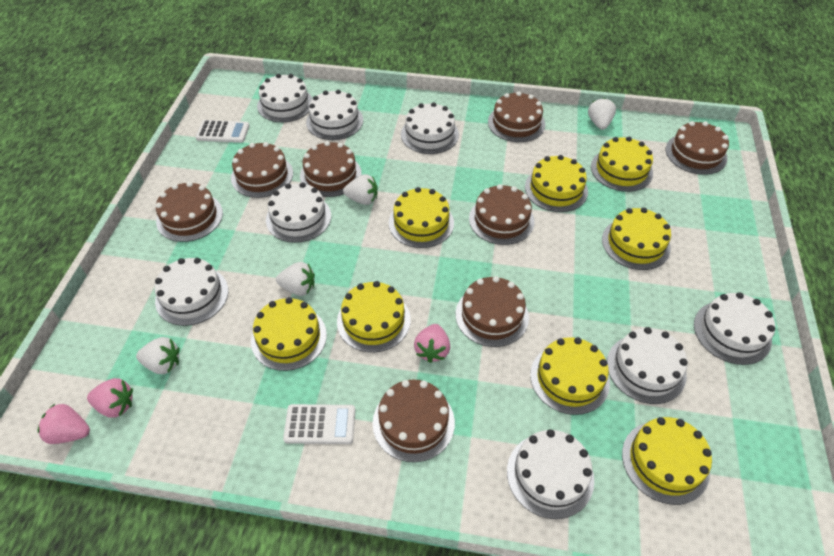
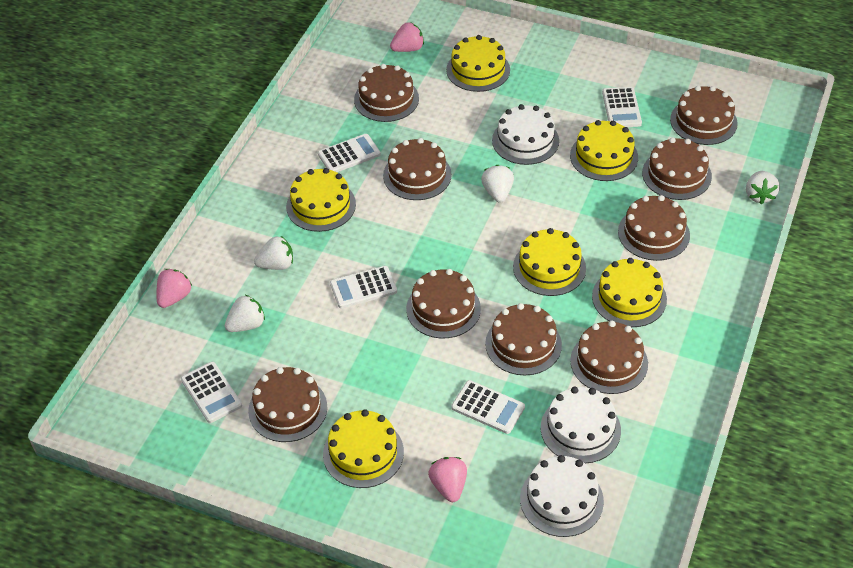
brown cake: [156,181,223,242] [231,142,293,198] [300,141,362,197] [373,380,455,462] [456,276,529,347] [469,184,534,245] [488,91,545,142] [666,121,729,175] = 8 -> [248,367,327,442] [354,64,419,122] [383,138,452,200] [406,269,481,338] [485,303,562,376] [570,321,648,394] [618,195,690,261] [642,138,712,200] [670,86,738,145] = 9
white cake: [154,258,229,326] [257,74,313,122] [266,182,331,243] [306,90,363,140] [401,102,459,154] [507,429,594,519] [607,327,688,404] [694,292,775,365] = 8 -> [492,104,559,165] [520,455,604,537] [541,387,621,463] = 3
white calculator: [196,120,250,143] [283,404,355,444] = 2 -> [181,362,242,423] [318,134,381,172] [330,266,397,308] [451,380,525,434] [602,87,642,127] = 5
yellow cake: [251,297,327,371] [337,281,411,352] [389,187,454,248] [525,155,588,212] [530,337,610,415] [591,137,653,192] [602,208,671,270] [622,417,712,505] = 8 -> [286,168,356,232] [323,409,404,488] [446,35,510,92] [513,228,586,296] [570,120,638,181] [592,258,667,327] = 6

